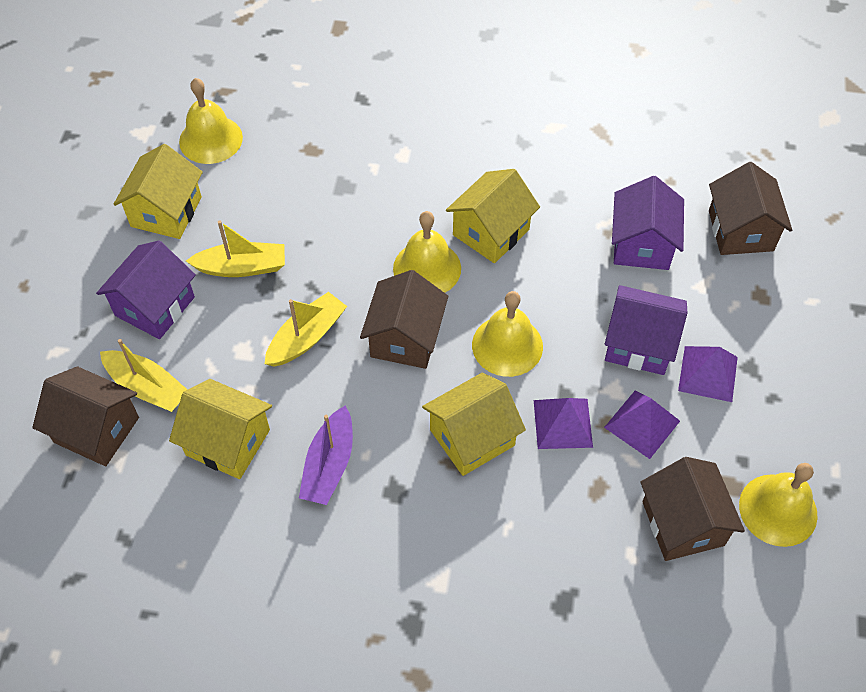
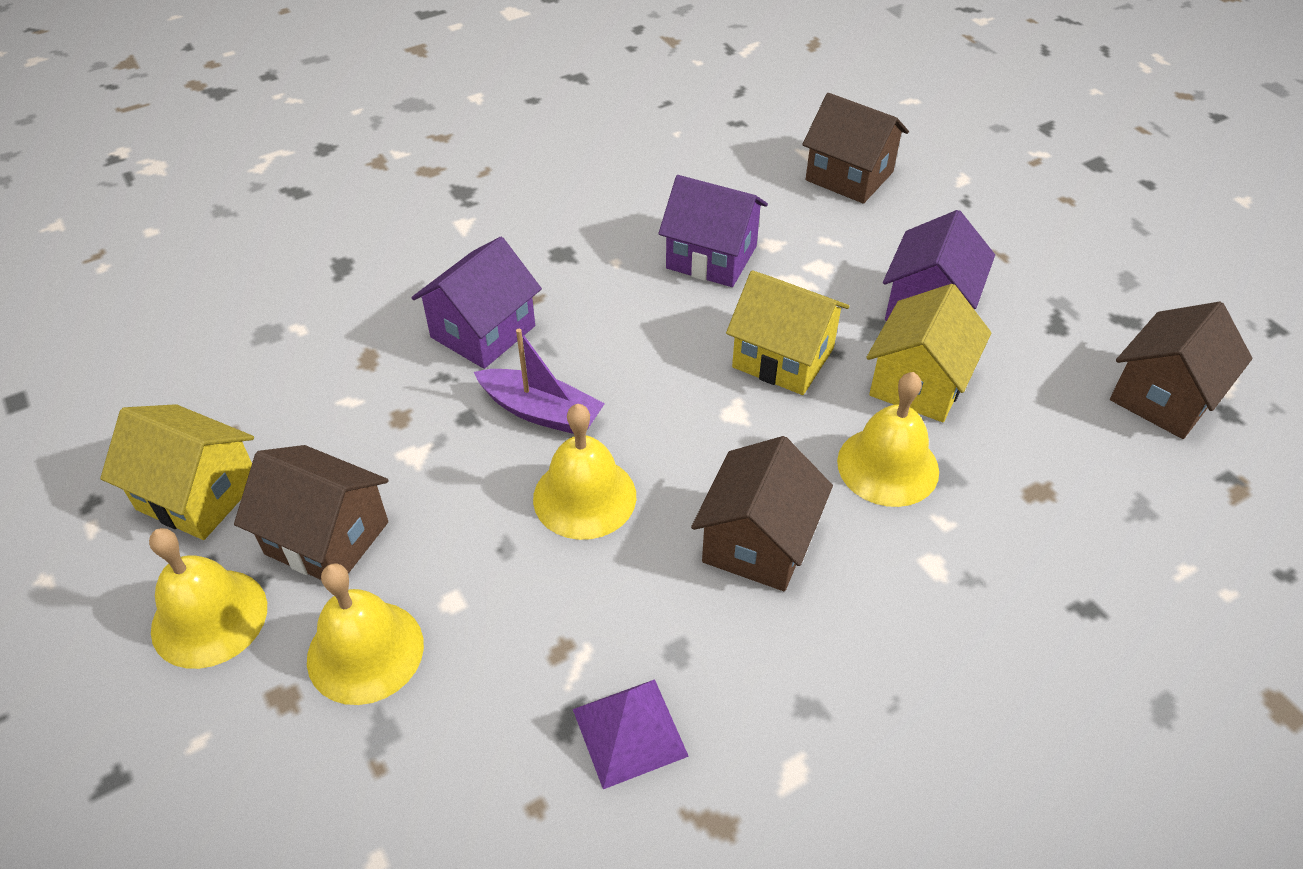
purple pyramid: [534,398,593,449] [604,391,680,459] [678,346,738,402] = 3 -> [573,679,689,789] = 1
yellow boat: [100,339,188,412] [186,221,285,277] [265,292,347,367] = 3 -> none = 0
yellow house: [113,144,203,239] [169,379,272,479] [422,373,526,476] [446,169,540,263] = 4 -> [100,404,254,540] [726,270,849,395] [866,284,991,422] = 3

